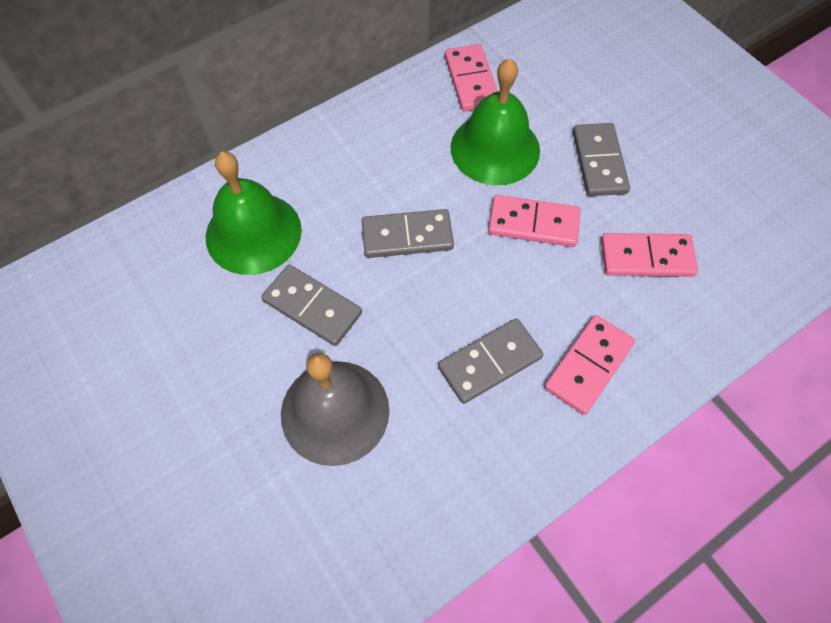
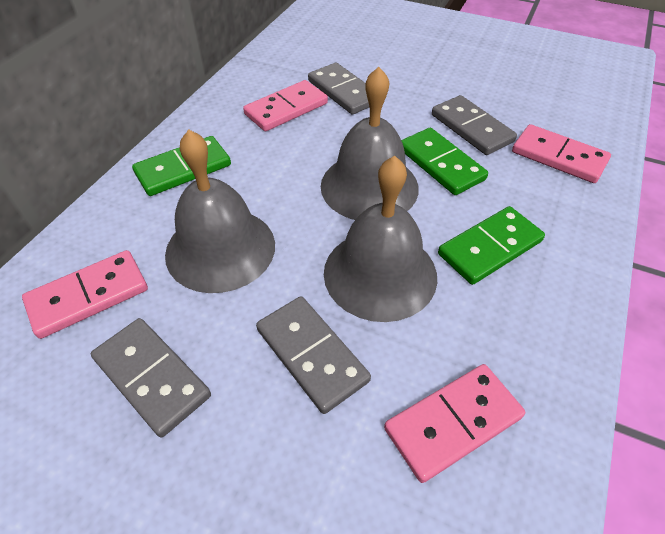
green bell: [206,151,302,275] [451,58,540,185] = 2 -> none = 0
green domino: none = 0 -> [132,136,231,196] [401,128,488,195] [438,206,545,285] = 3
grey bell: [281,353,389,466] = 1 -> [165,129,275,293] [321,67,419,220] [324,156,437,322] = 3

